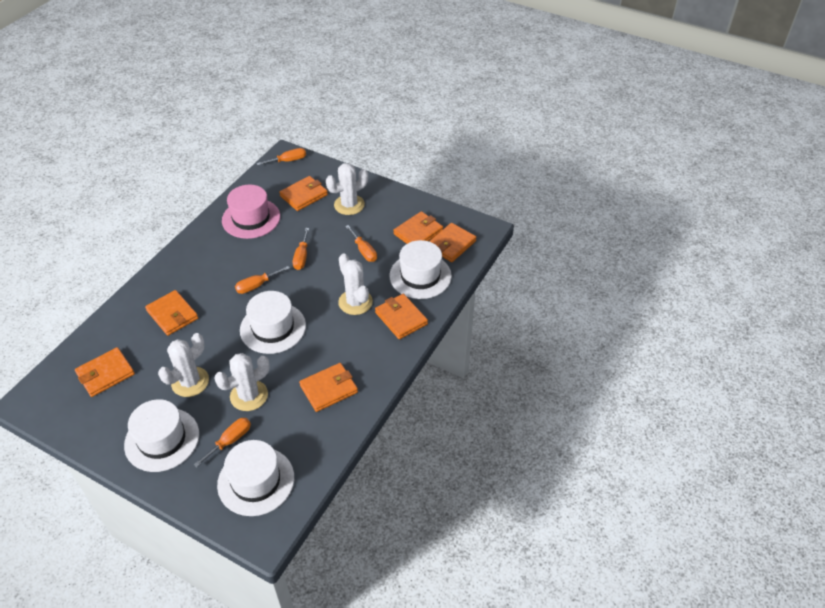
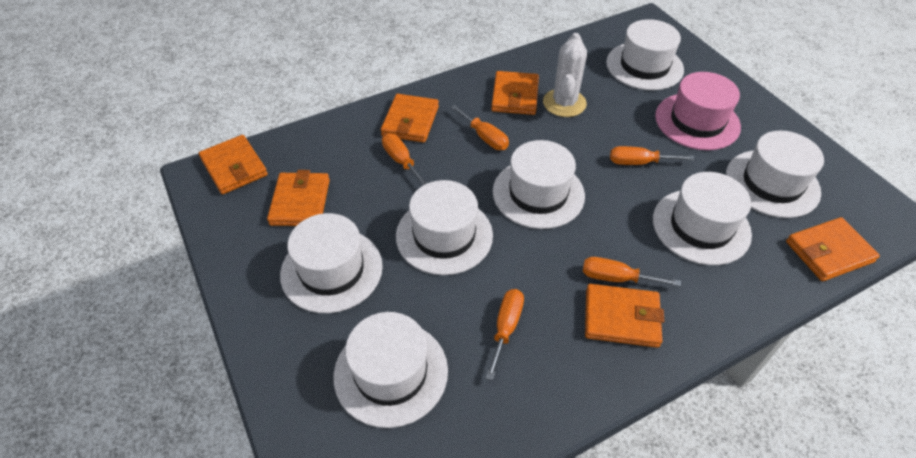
orange wallet: [75,347,135,397] [145,290,198,336] [279,176,328,211] [299,363,358,412] [375,294,428,339] [393,211,443,244] [429,223,477,262] = 7 -> [199,135,268,194] [267,170,330,226] [381,94,439,143] [491,71,539,115] [585,284,664,348] [786,217,880,281] = 6
white cactus: [158,333,209,397] [214,353,270,411] [326,163,368,215] [338,254,373,315] = 4 -> [543,33,587,117] = 1
white hat: [124,399,199,472] [217,440,294,516] [240,291,306,354] [389,240,452,299] = 4 -> [280,213,383,313] [334,312,448,428] [396,180,493,275] [493,140,585,229] [606,19,684,90] [653,172,752,265] [726,131,824,218] = 7

